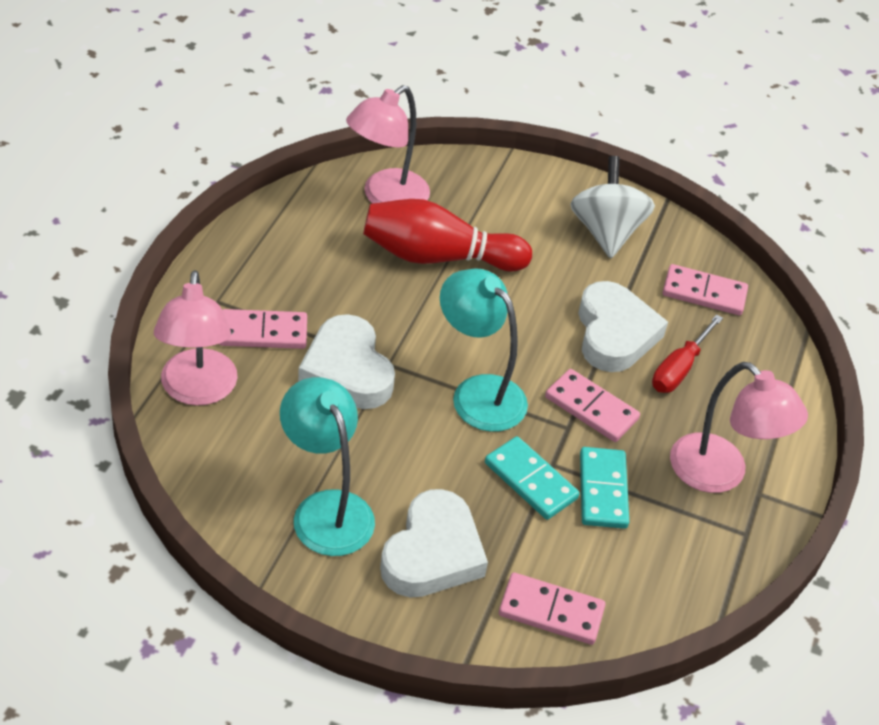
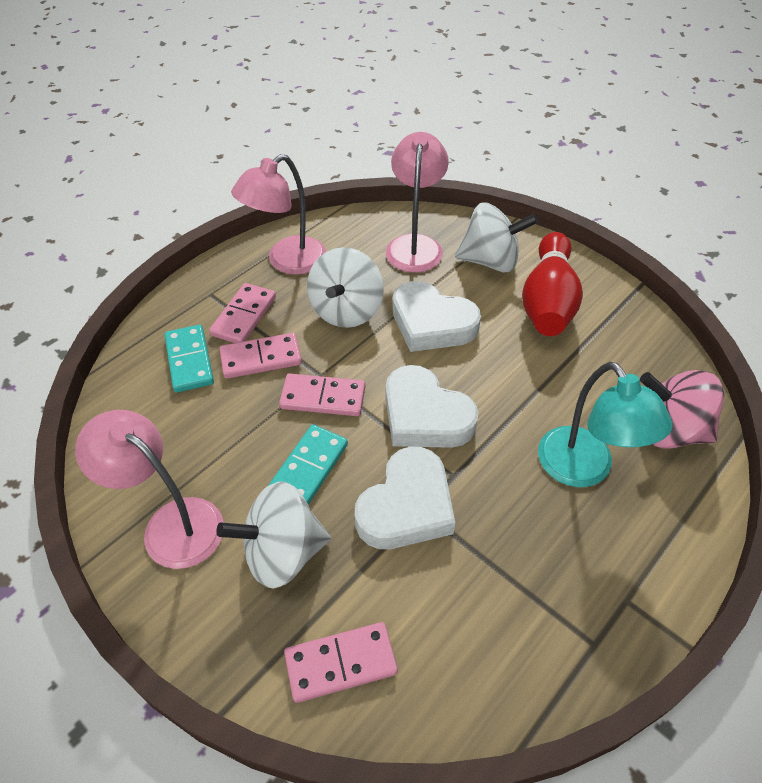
pink spinning top: none = 0 -> [640,370,724,448] = 1
red screwdriver: [652,314,723,393] = 1 -> none = 0
turquoise lamp: [280,377,375,556] [440,269,528,432] = 2 -> [538,362,673,487] = 1
white spinning top: [570,156,655,258] = 1 -> [216,481,331,589] [307,247,384,328] [455,203,538,272] = 3

